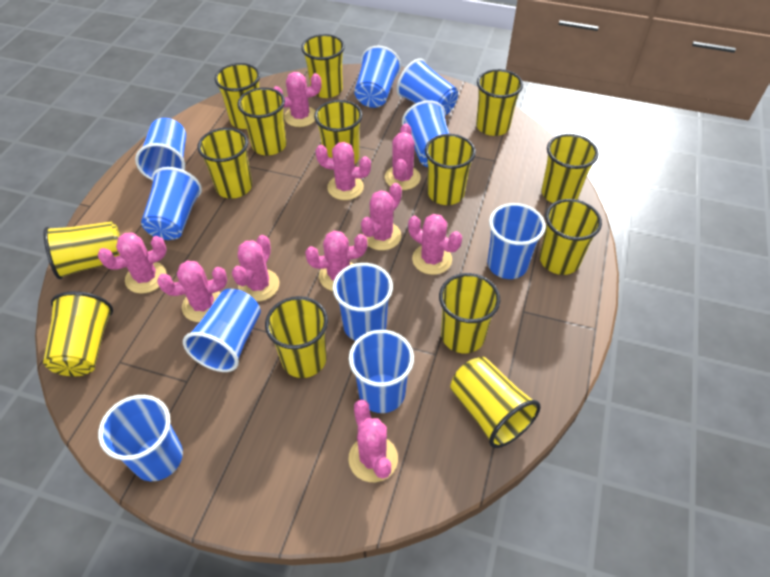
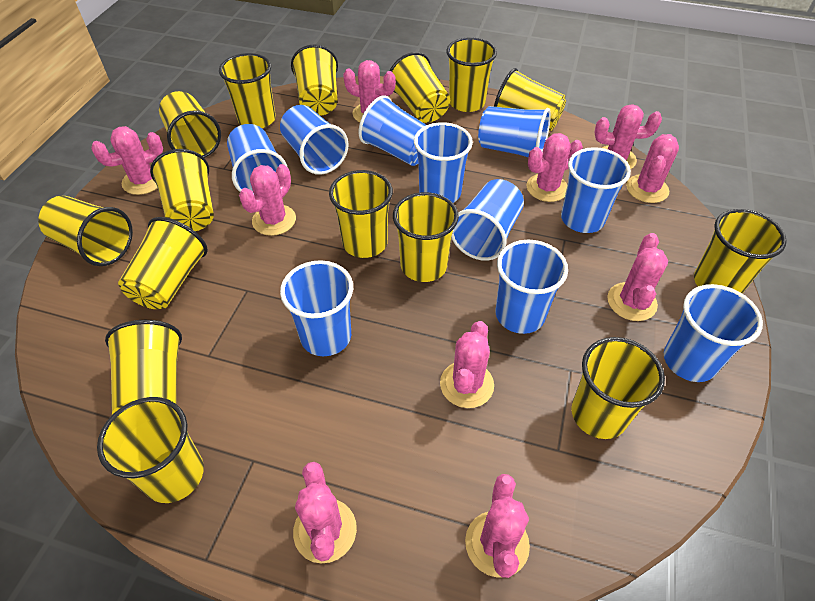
yellow cup: [43,291,113,376] [44,221,120,279] [198,128,252,199] [214,63,260,129] [237,88,287,155] [265,296,328,378] [301,34,345,98] [314,100,362,164] [425,134,476,205] [439,273,500,353] [451,357,540,448] [476,69,523,136] [540,199,602,275] [541,134,598,203] = 14 -> [38,196,133,266] [97,397,204,503] [105,320,182,415] [118,217,208,309] [150,149,214,231] [159,91,221,158] [219,53,276,128] [291,44,338,116] [329,170,393,258] [390,52,450,123] [393,192,459,282] [446,37,497,112] [494,68,566,131] [571,337,665,439] [694,209,787,294] = 15

